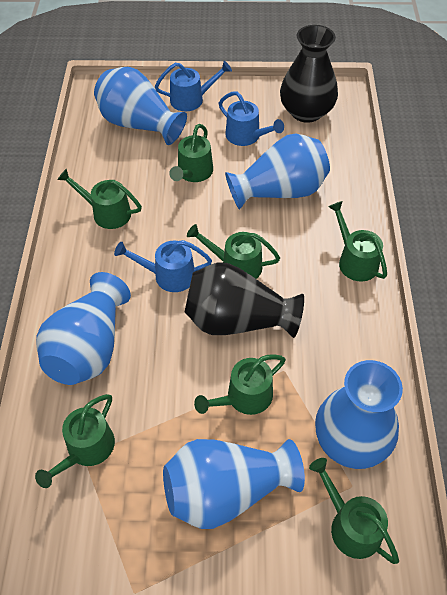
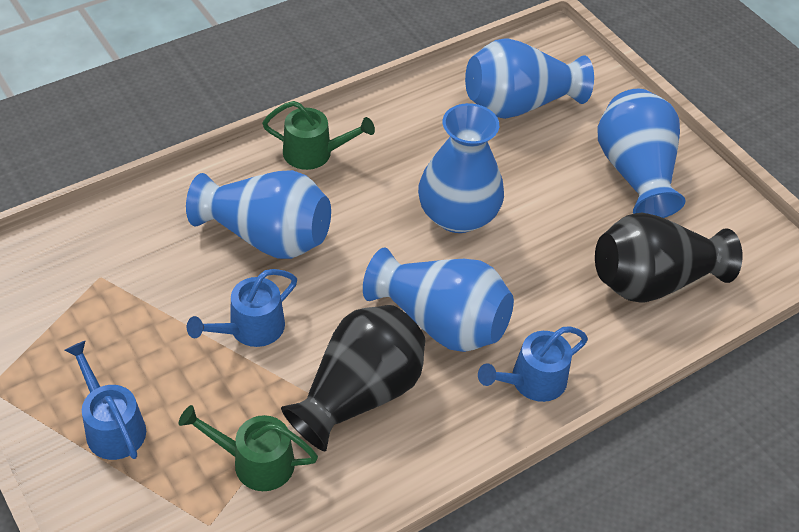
green watering can: [35,394,115,488] [57,169,142,229] [169,124,213,182] [187,224,280,279] [194,354,286,415] [309,458,399,564] [328,201,387,281] = 7 -> [179,405,318,491] [262,101,375,170] = 2

